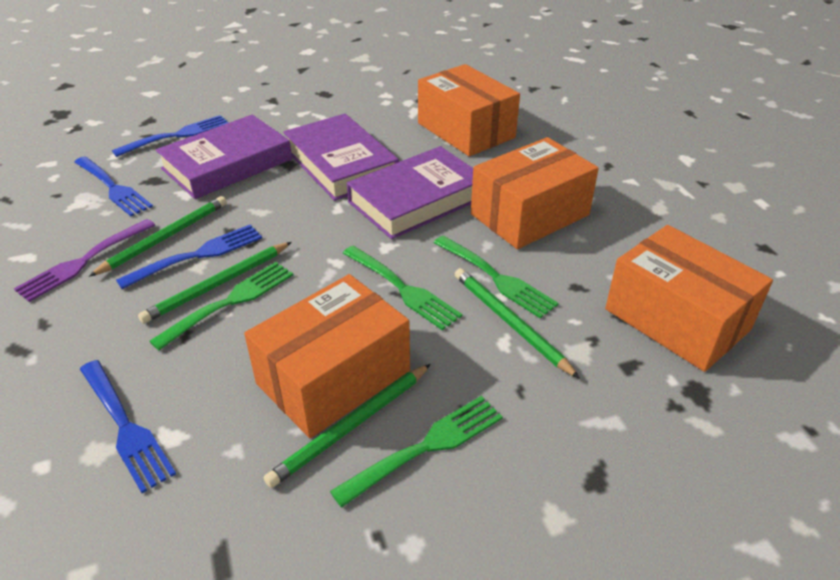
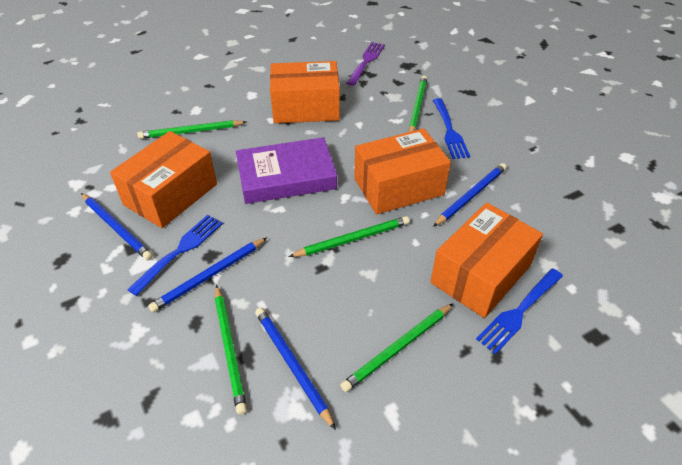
blue fork: [74,156,153,216] [80,360,176,493] [112,115,229,157] [116,224,262,289] = 4 -> [127,215,223,296] [433,98,470,159] [476,269,563,354] = 3
blue pencil: none = 0 -> [81,193,153,260] [148,238,267,312] [255,307,336,430] [433,163,507,227] = 4
green fork: [149,262,293,350] [330,396,503,508] [343,246,462,330] [433,235,559,318] = 4 -> none = 0
green pencil: [89,196,227,277] [138,242,292,324] [264,364,431,488] [455,268,580,379] = 4 -> [137,120,246,139] [215,285,247,415] [288,216,410,257] [340,304,453,392] [409,76,427,132] = 5
purple book: [156,115,292,199] [283,114,399,201] [347,146,473,239] = 3 -> [236,137,337,204] = 1

